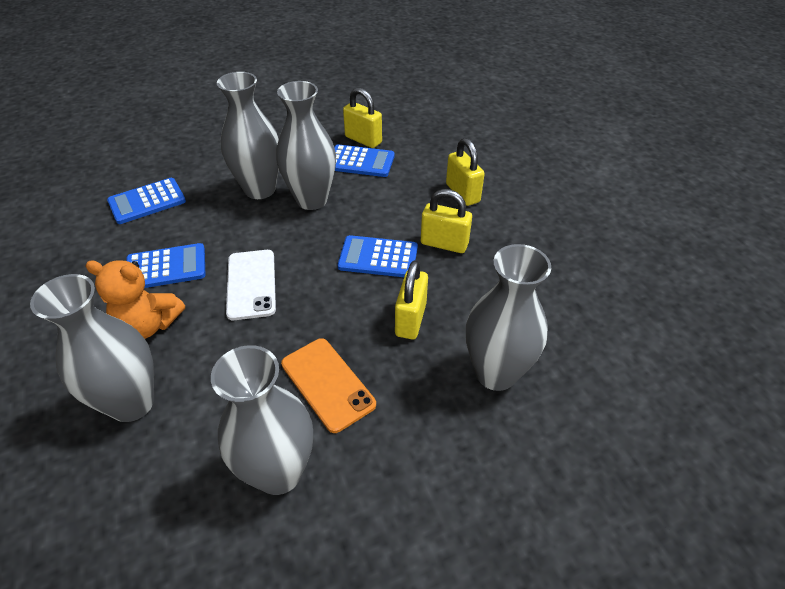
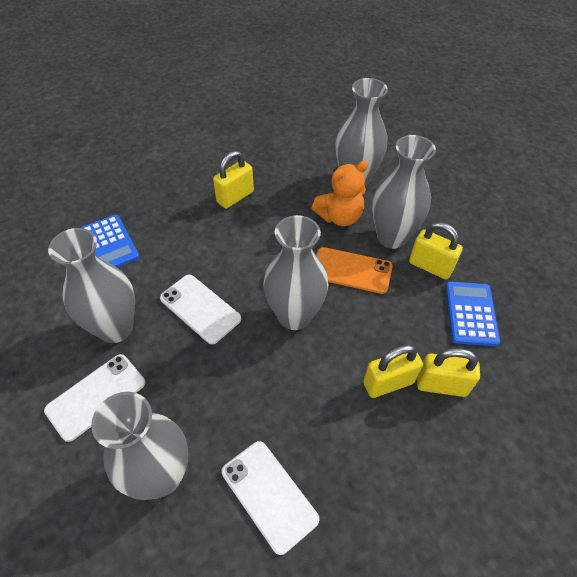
blue calculator: [107,178,186,224] [126,243,205,288] [334,144,395,177] [338,235,418,277] = 4 -> [81,215,140,268] [445,281,500,346] = 2
white phone: [226,250,276,320] = 1 -> [44,354,145,442] [160,275,241,344] [222,441,320,555] = 3

